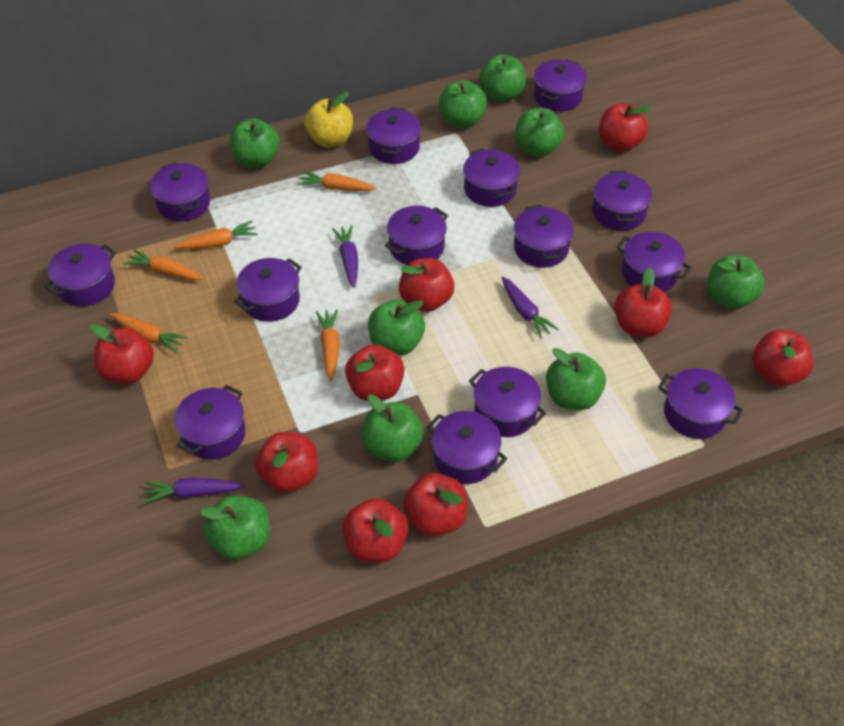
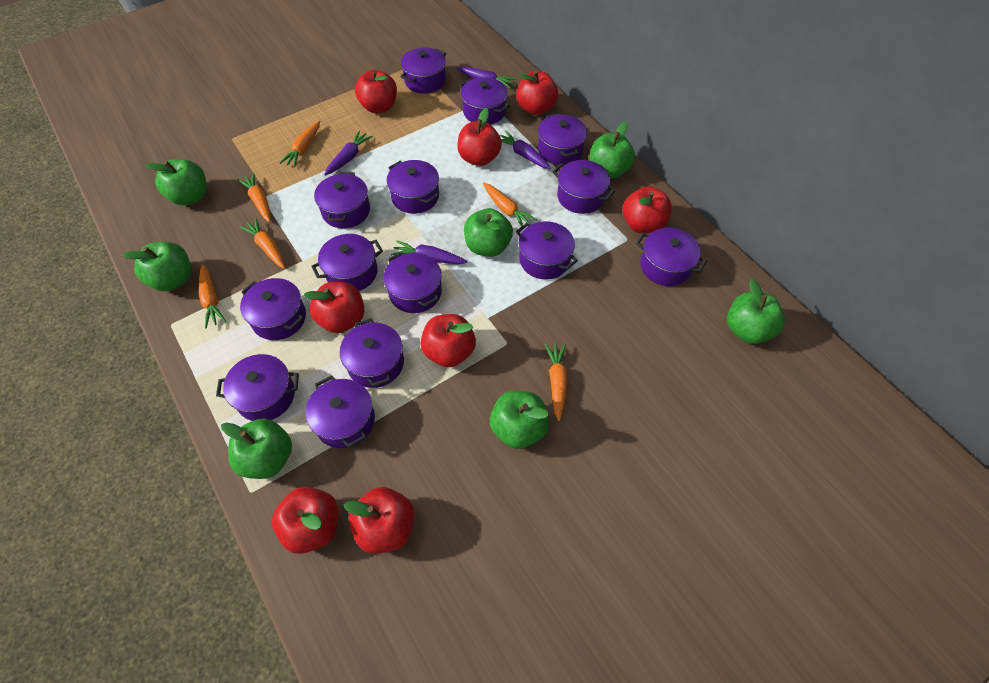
green apple: [200,495,270,560] [230,118,280,167] [362,394,424,462] [368,300,425,355] [439,80,487,128] [479,55,526,102] [515,108,564,157] [546,348,606,410] [707,255,764,309] = 9 -> [122,242,191,291] [145,159,206,206] [221,419,292,479] [464,208,513,257] [490,391,549,449] [589,121,635,179] [727,279,785,344] = 7
orange carrot: [109,313,188,353] [124,249,203,281] [174,221,258,249] [298,171,377,191] [316,309,340,381] = 5 -> [199,264,226,328] [237,173,271,222] [239,218,285,269] [279,121,320,167] [483,182,537,227] [545,343,568,421] = 6
purple carrot: [144,477,244,504] [332,225,358,288] [501,276,559,339] = 3 -> [324,130,373,176] [391,241,467,264] [456,67,516,88] [500,131,550,169] = 4
red apple: [91,324,154,384] [255,432,318,493] [342,498,408,563] [345,344,404,401] [399,258,454,312] [403,473,467,536] [599,103,651,152] [615,267,672,337] [752,330,814,387] = 9 -> [272,487,338,554] [303,282,364,333] [344,487,414,554] [355,70,397,113] [421,314,476,367] [457,108,502,166] [516,71,558,115] [623,186,672,234] = 8
yellow apple: [304,91,353,147] = 1 -> none = 0

